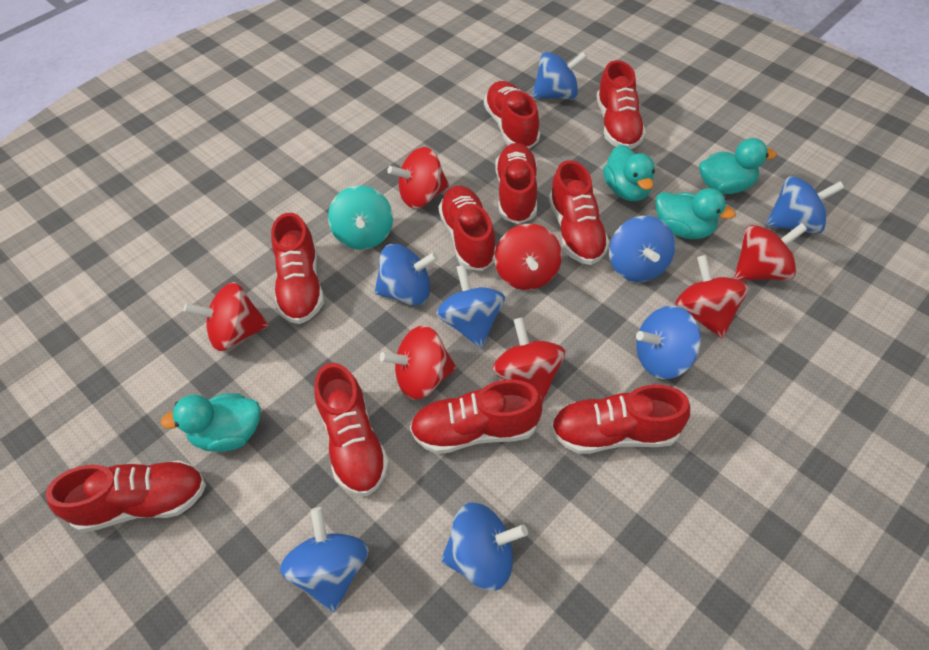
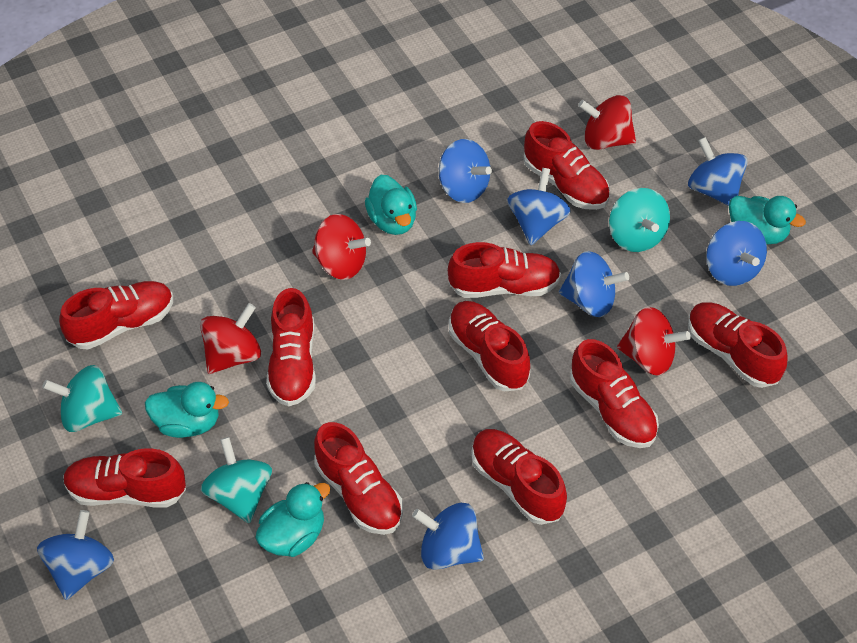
blue spinning top: [280,507,369,612] [374,244,438,306] [436,265,505,348] [441,502,528,591] [532,52,587,100] [609,216,675,282] [636,306,701,379] [766,176,844,234] = 8 -> [37,510,114,600] [412,503,484,570] [439,139,492,203] [507,168,571,245] [559,251,629,317] [688,137,748,206] [706,221,767,286] = 7
red spinning top: [184,282,269,351] [380,325,457,400] [387,147,449,208] [493,317,565,404] [495,224,562,290] [675,255,749,338] [734,223,807,280] = 7 -> [200,303,261,374] [312,214,371,280] [578,95,636,150] [617,307,691,376] = 4
turquoise spinning top: [328,186,393,250] = 1 -> [42,365,122,432] [201,437,272,523] [609,188,670,252] = 3

